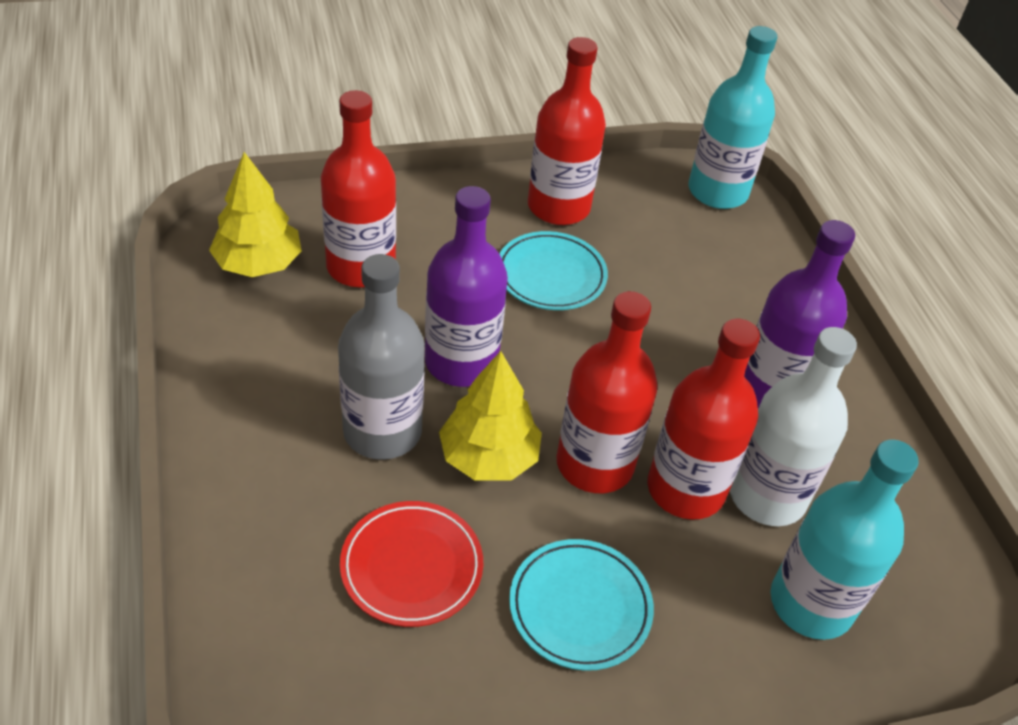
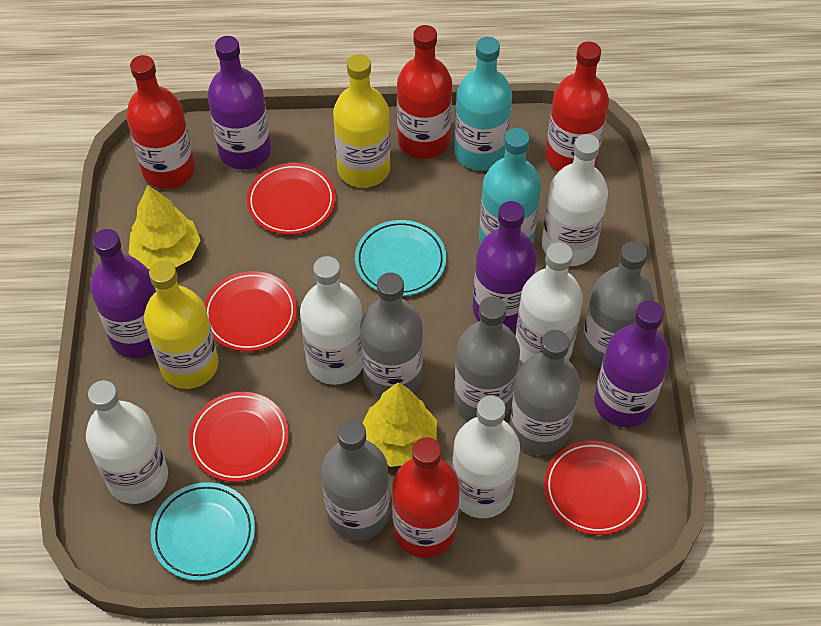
grey bottle: [338,254,425,460] = 1 -> [321,419,390,541] [360,272,423,398] [454,297,520,420] [509,330,580,455] [581,241,654,368] = 5
purple bottle: [425,186,508,387] [744,220,855,408] = 2 -> [90,229,156,358] [207,36,271,170] [473,201,537,330] [594,301,670,427] = 4
red plate: [340,501,483,627] = 1 -> [189,392,289,482] [204,271,297,351] [247,163,336,235] [544,441,647,535] = 4
white bottle: [730,327,857,526] = 1 -> [86,380,168,504] [300,256,363,385] [452,396,520,518] [516,242,583,363] [542,134,608,266] = 5
yellow bottle: none = 0 -> [144,261,219,389] [333,54,390,188] = 2

